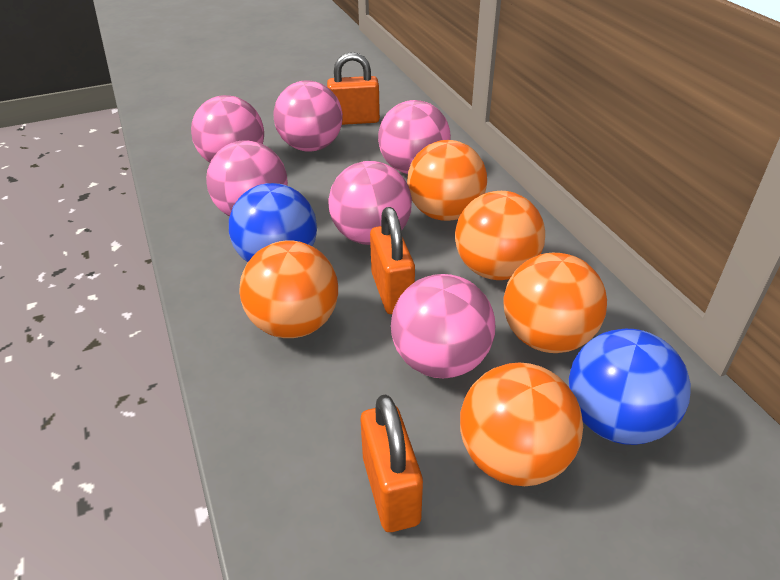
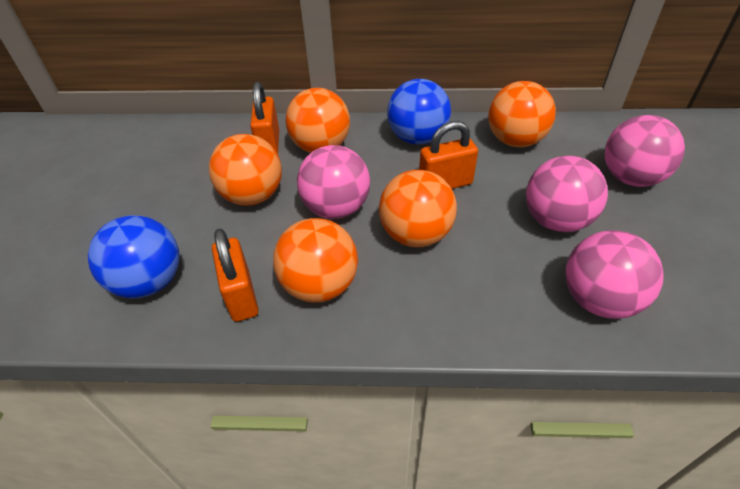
pink ball: [191,95,264,163] [206,140,288,217] [273,80,343,151] [328,161,412,245] [378,100,451,174] [391,274,495,378] = 6 -> [297,145,370,219] [526,155,608,232] [565,230,664,319] [605,115,685,187] = 4

